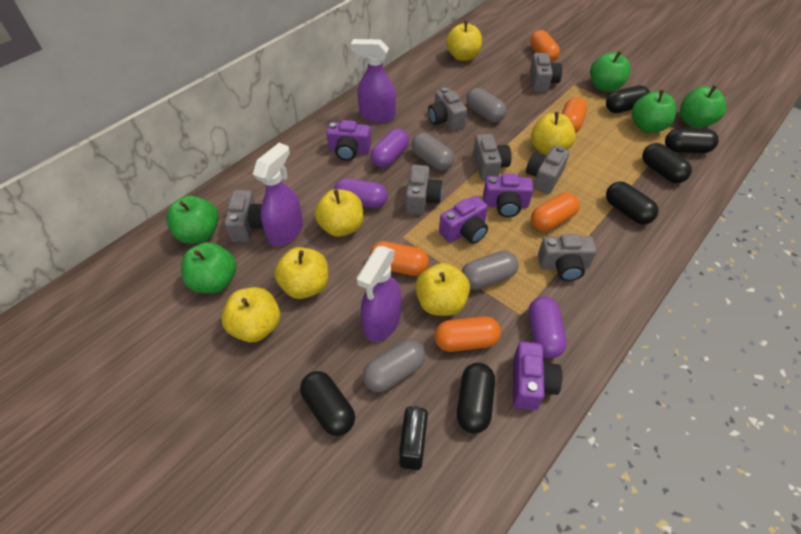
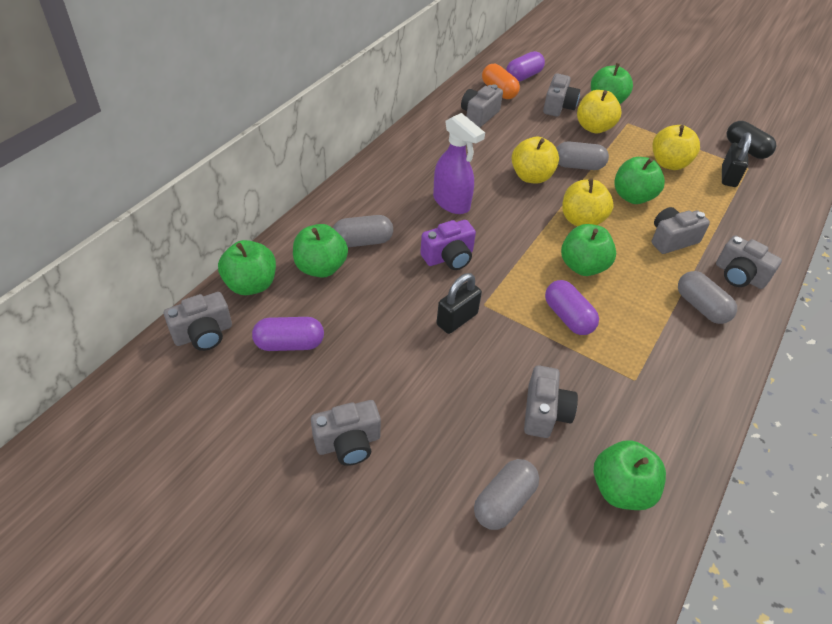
black capsule: [300,371,355,436] [457,363,495,433] [606,85,650,113] [606,181,659,224] [642,143,692,183] [665,128,719,153] = 6 -> [727,121,776,159] = 1
black padlock: [399,406,428,470] = 1 -> [436,273,482,334] [722,132,752,187] = 2
green apple: [166,196,219,244] [181,242,236,293] [590,51,631,92] [631,90,676,133] [680,85,726,128] = 5 -> [218,240,276,295] [293,224,348,278] [561,224,616,276] [591,63,633,104] [594,440,666,510] [614,157,665,204] = 6
orange capsule: [370,241,429,276] [434,316,501,352] [530,30,560,62] [531,193,580,231] [562,97,587,133] = 5 -> [482,64,520,99] = 1
purple camera: [326,120,371,161] [439,195,488,244] [483,174,533,217] [513,341,562,410] = 4 -> [420,220,476,270] = 1
purple spray bottle: [253,143,303,246] [351,39,396,123] [356,246,401,342] = 3 -> [433,113,485,214] = 1
yellow apple: [222,287,280,342] [274,247,328,299] [314,189,363,237] [415,263,470,316] [446,21,482,61] [531,112,576,155] = 6 -> [512,137,559,184] [562,178,614,227] [577,90,621,134] [652,125,700,170] = 4

